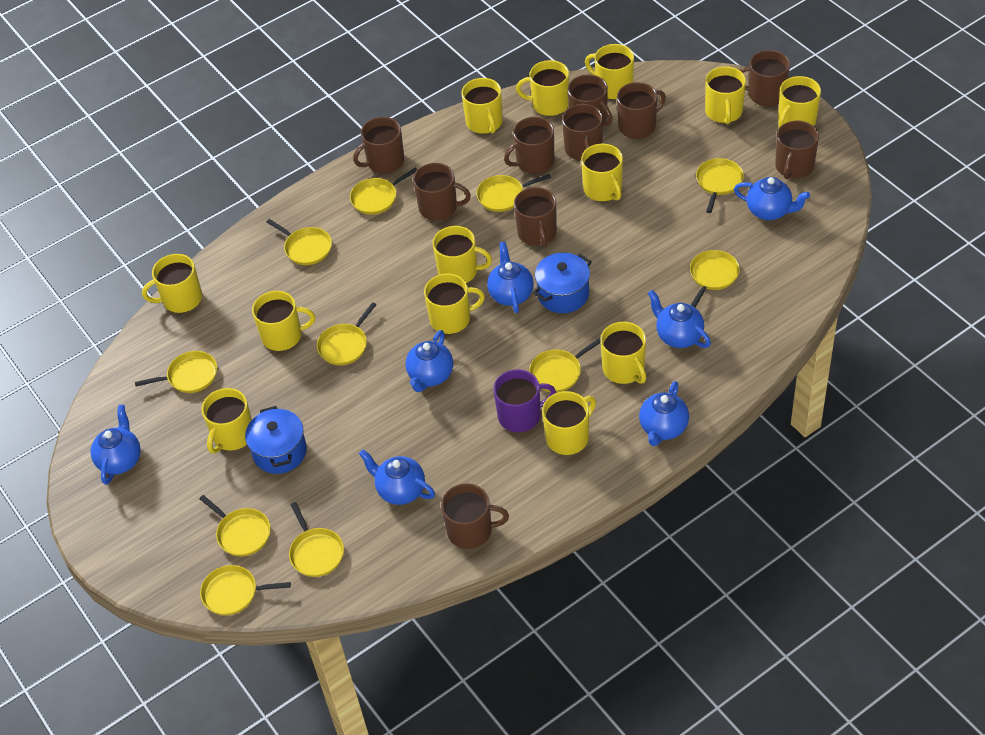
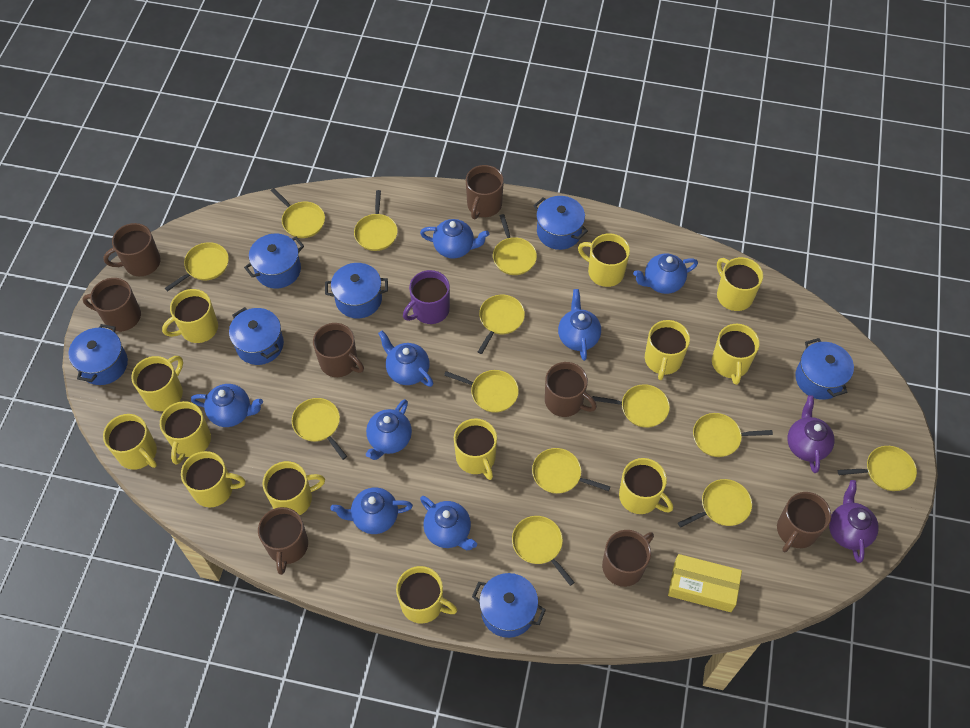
blue pot: [245,406,307,474] [533,253,592,313] = 2 -> [68,324,128,385] [229,307,284,365] [244,234,304,289] [325,263,388,319] [472,573,546,638] [533,196,588,250] [795,338,854,400] = 7
blue teapot: [91,405,141,485] [359,450,435,505] [405,330,453,392] [487,242,534,313] [639,381,689,446] [648,290,711,348] [734,177,810,220] = 7 -> [191,384,263,427] [330,488,413,534] [366,399,412,460] [378,331,433,387] [420,219,489,259] [420,496,477,550] [558,289,601,361] [633,254,698,294] = 8
brown mug: [353,117,404,173] [413,163,471,221] [441,483,509,549] [504,117,554,174] [514,187,557,248] [562,104,603,161] [568,74,612,126] [617,82,666,139] [739,50,790,106] [775,121,819,179] = 10 -> [82,278,141,332] [103,223,161,276] [258,507,308,575] [313,323,364,377] [466,165,504,219] [545,362,597,417] [602,530,654,587] [777,492,831,552] = 8
purple teapot: none = 0 -> [787,395,835,473] [829,480,879,563] = 2
yellow box: none = 0 -> [668,554,742,612] = 1
yellow pan: [135,351,217,393] [199,495,270,556] [200,565,291,615] [266,219,332,265] [289,502,344,577] [317,302,377,365] [350,167,418,215] [476,174,551,212] [529,338,601,392] [690,250,740,307] [696,158,744,213] = 11 -> [165,242,229,291] [271,188,325,238] [292,398,347,460] [354,190,398,251] [444,370,519,413] [478,295,525,354] [493,214,537,275] [512,516,575,586] [532,448,610,494] [592,384,670,428] [678,479,752,528] [693,413,773,457] [838,446,917,491] = 13

